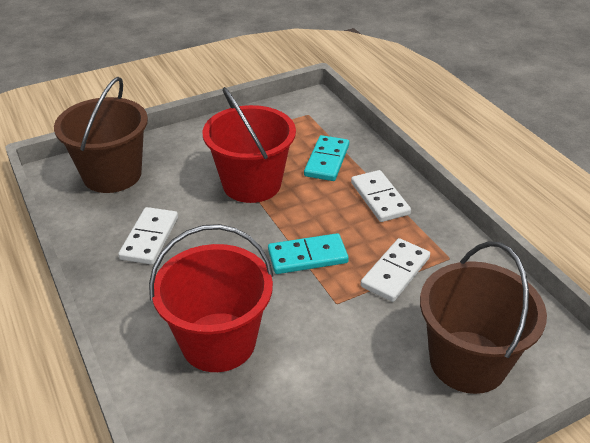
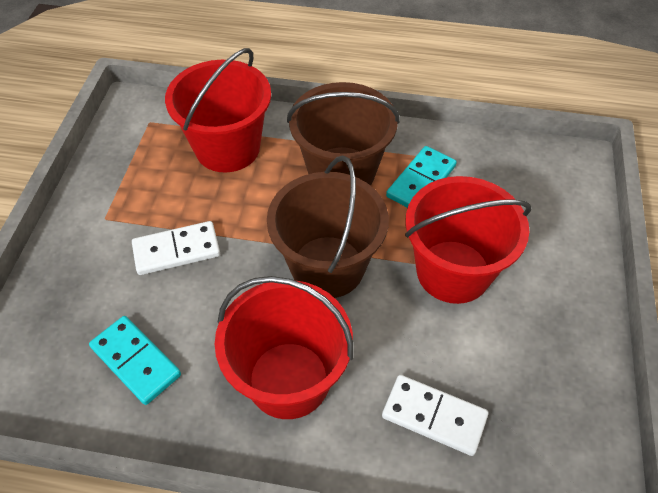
red bucket: [149,224,273,372] [203,87,296,203] = 2 -> [165,48,271,172] [215,276,353,419] [405,176,531,304] = 3
white domino: [118,207,178,265] [351,170,411,222] [361,238,430,302] = 3 -> [132,221,220,275] [382,375,489,456] = 2

